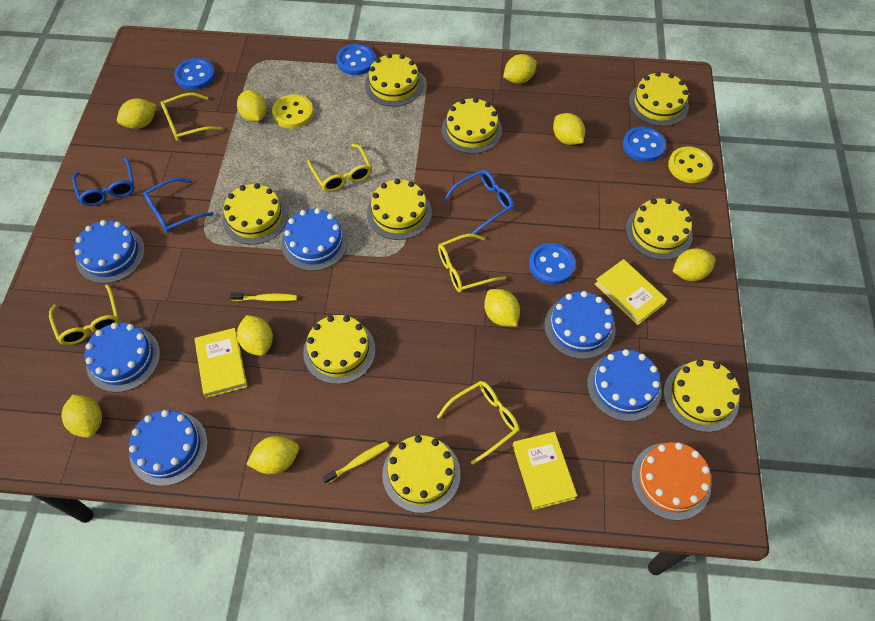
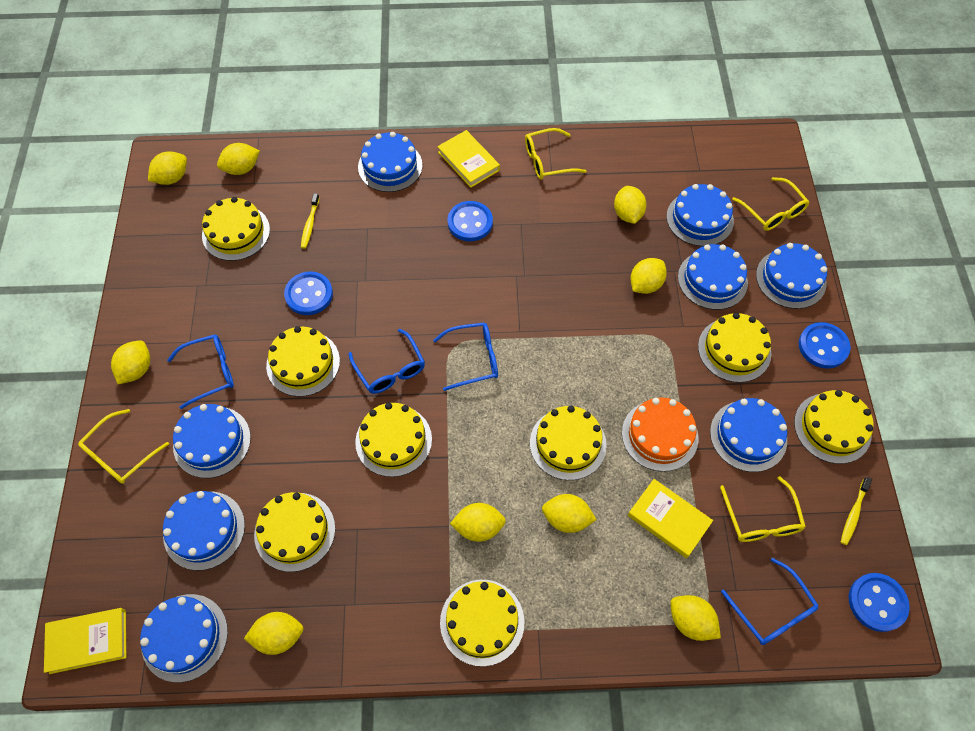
blue cake: [74,220,145,283] [85,323,160,392] [129,410,208,486] [281,208,348,271] [544,291,616,359] [587,349,662,421] = 6 -> [140,594,228,682] [163,491,245,570] [173,404,251,478] [358,132,423,192] [667,184,734,246] [678,244,748,310] [710,398,787,472] [756,243,827,309] = 8
blue glasses: [72,158,135,206] [143,178,214,233] [444,170,513,234] = 3 -> [167,334,234,409] [348,328,425,394] [433,322,498,391] [721,558,819,645] = 4
yellow button: [272,94,313,128] [668,147,713,183] = 2 -> none = 0
yellow cake: [222,183,288,245] [303,315,376,384] [365,53,423,107] [367,179,432,240] [382,435,461,513] [442,98,502,154] [626,198,692,260] [629,72,689,126] [663,360,740,432] = 9 -> [202,197,270,261] [254,492,335,572] [266,326,340,397] [355,403,432,477] [440,580,524,667] [530,406,607,480] [698,313,771,383] [794,390,873,464] = 8
yellow glasses: [49,284,119,345] [161,93,222,141] [308,144,372,192] [437,381,519,465] [438,234,506,292] = 5 -> [78,409,169,484] [525,128,586,180] [720,476,806,542] [732,177,809,231] = 4

